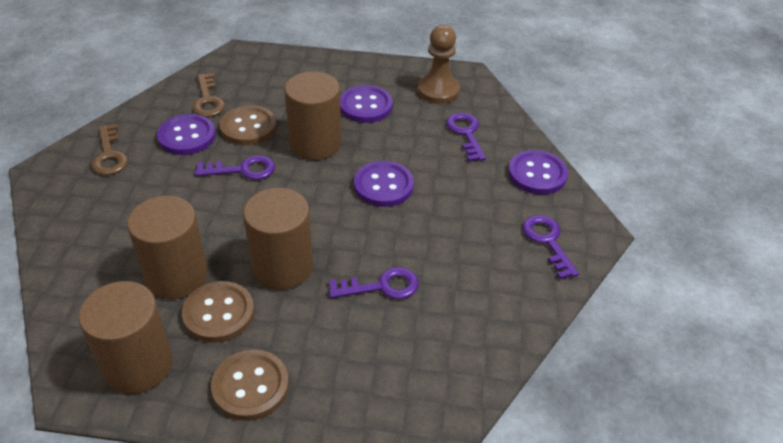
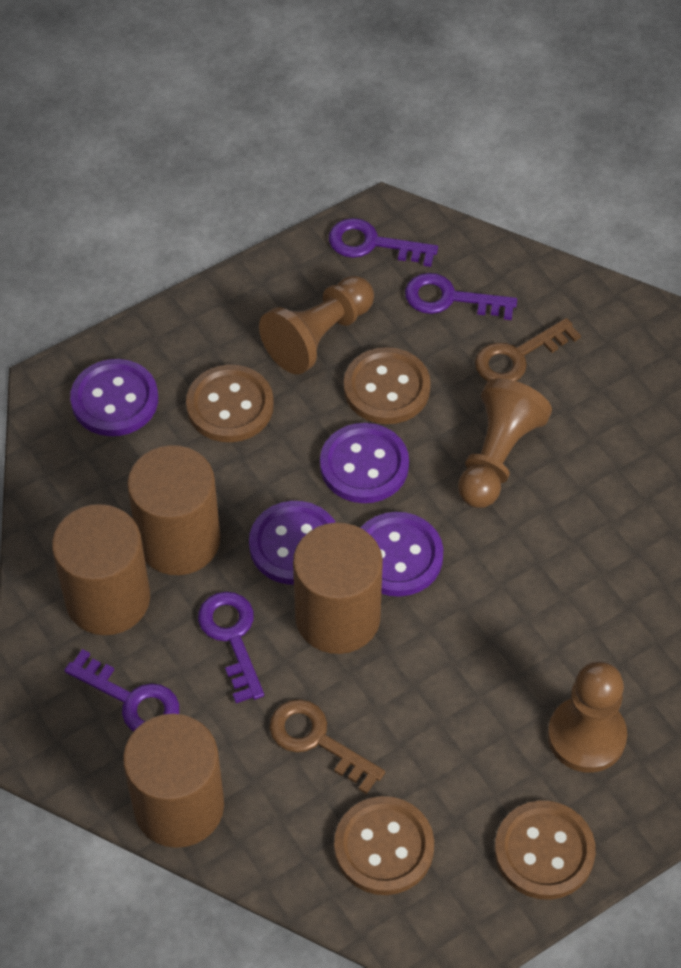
brown button: [182,281,254,343] [211,350,289,421] [219,105,276,145] = 3 -> [186,365,274,442] [334,796,434,895] [344,347,431,424] [495,800,596,900] = 4
brown pawn: [418,25,460,104] = 1 -> [259,276,374,374] [458,378,552,508] [548,661,627,772] = 3

